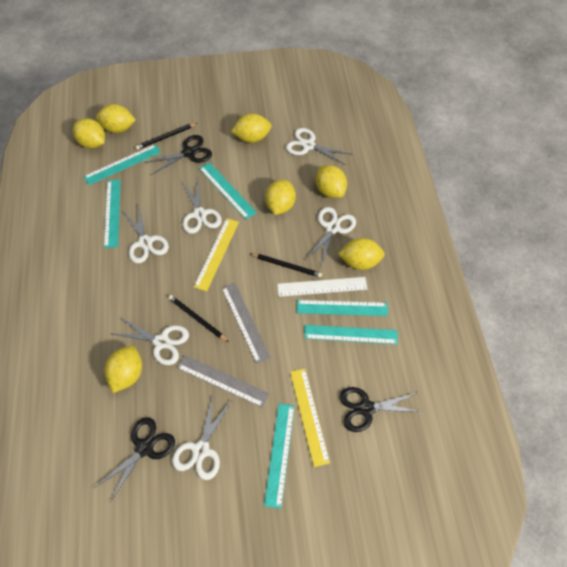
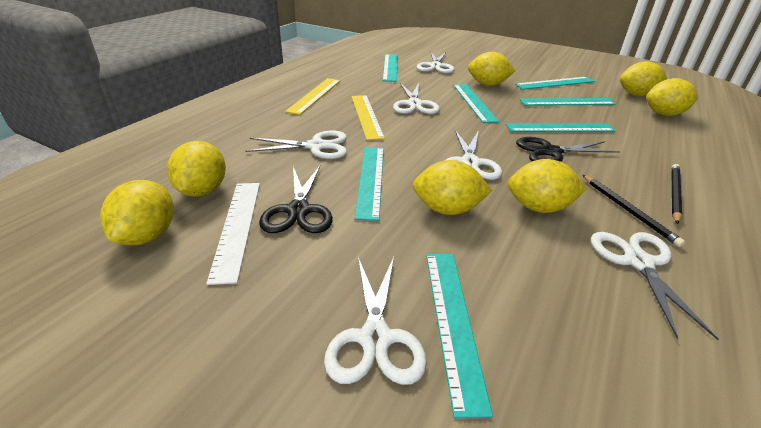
black pencil: [135,123,197,150] [168,295,229,342] [250,253,322,278] = 3 -> [583,175,685,247] [671,164,682,224] = 2
black scissors: [94,417,175,502] [144,135,212,175] [340,387,423,432] = 3 -> [259,165,333,233] [516,137,620,162] = 2
grey ruler: [177,355,269,407] [222,283,271,364] = 2 -> none = 0
turquoise ruler: [83,144,161,185] [104,180,121,248] [199,162,257,220] [264,404,294,509] [297,300,388,316] [304,325,398,344] = 6 -> [355,147,384,221] [383,54,397,82] [426,254,493,418] [453,84,499,123] [506,123,615,132] [515,77,595,90] [519,98,616,106] = 7

